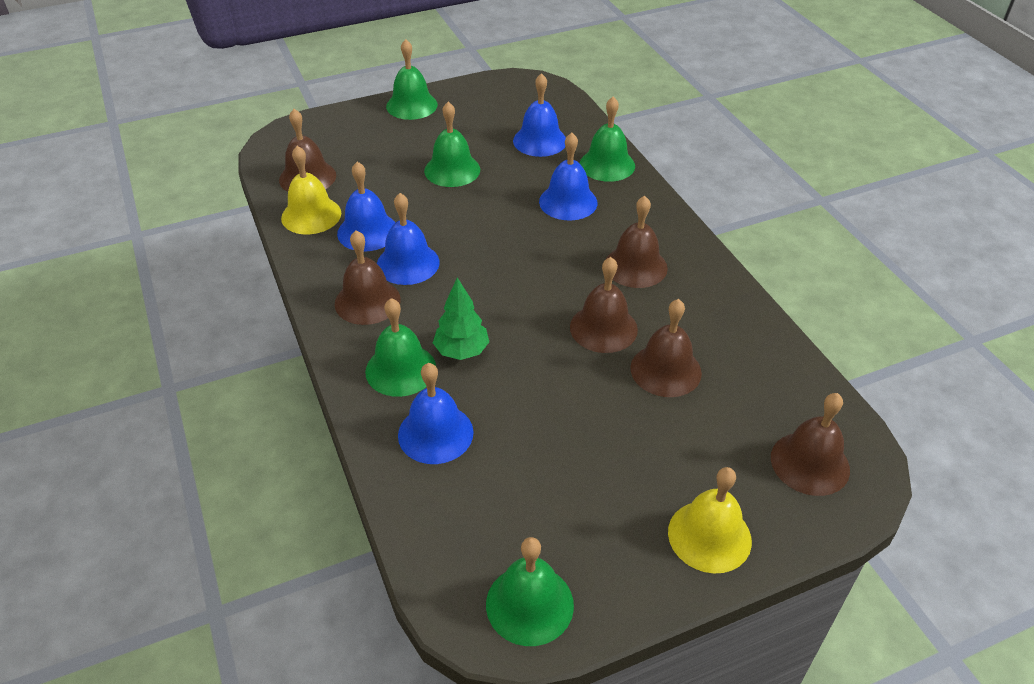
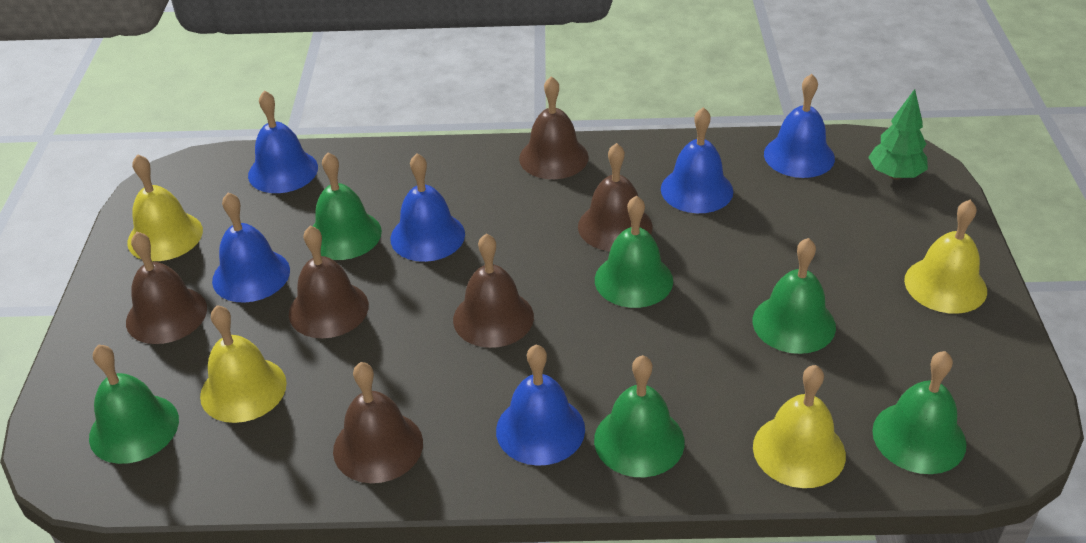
blue bell: [337,162,395,251] [377,193,440,285] [398,363,474,464] [513,73,566,157] [539,133,597,221] = 5 -> [212,192,290,303] [248,91,318,193] [390,154,465,262] [496,345,585,466] [661,107,733,213] [764,74,835,178] = 6
green bell: [365,298,436,397] [386,39,438,120] [424,102,480,187] [486,537,574,646] [580,97,635,182] = 5 -> [89,345,179,464] [313,152,382,260] [594,355,685,477] [595,195,673,308] [753,238,836,354] [872,351,967,474] = 6
yellow bell: [281,146,341,234] [668,467,752,573] = 2 -> [127,154,203,261] [200,305,287,423] [753,365,846,488] [904,200,987,314] = 4

